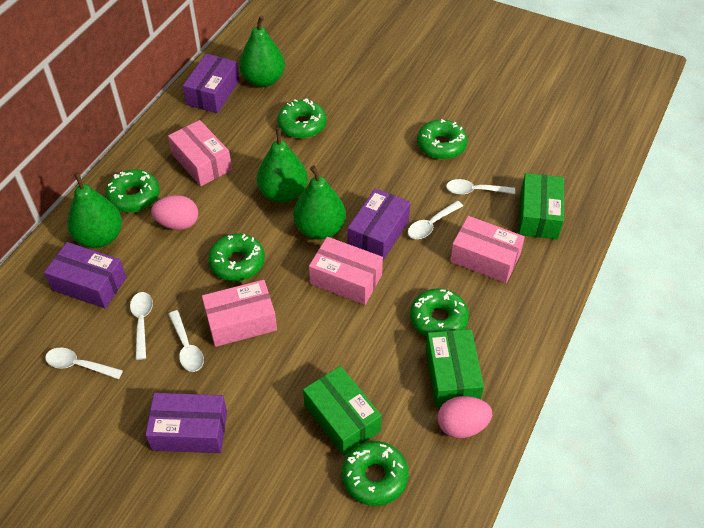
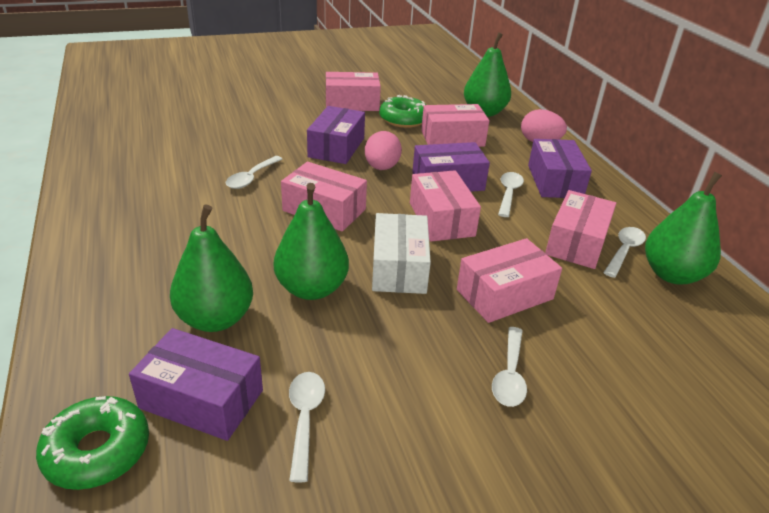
green box: [303,366,382,456] [426,329,484,407] [519,173,564,239] = 3 -> none = 0
green donut: [106,169,159,213] [208,233,265,281] [277,99,326,139] [342,441,408,506] [410,288,469,337] [417,119,467,159] = 6 -> [36,396,149,490] [379,95,426,128] = 2
pink box: [168,120,232,186] [202,280,277,347] [309,237,383,305] [450,216,525,283] = 4 -> [281,162,367,231] [326,72,381,111] [410,170,481,242] [421,104,489,147] [457,238,562,323] [545,190,616,269] = 6
white box: none = 0 -> [372,213,431,294] = 1

